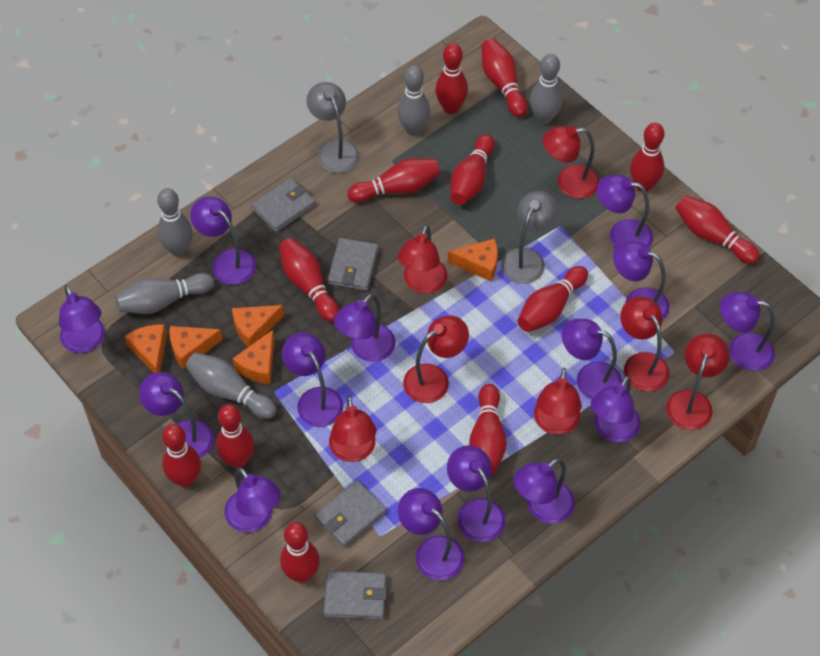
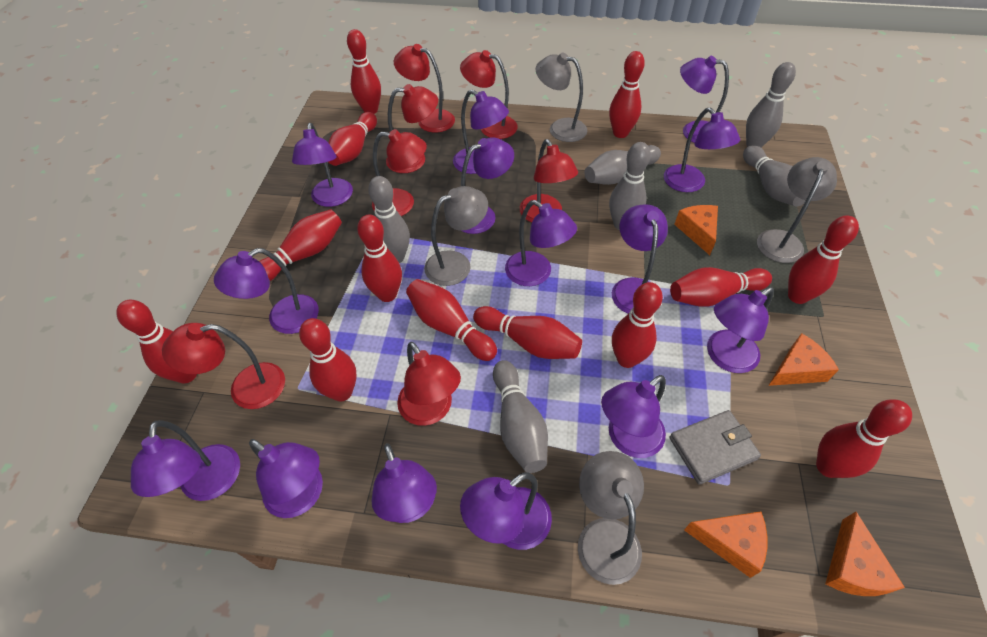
grey bowling pin: [115,273,214,314] [157,188,193,257] [186,352,277,419] [397,65,430,136] [530,54,563,124] = 5 -> [368,176,410,263] [493,360,548,473] [584,145,661,185] [609,142,651,230] [743,145,806,207] [746,62,796,148] = 6
grey lamp: [306,82,359,173] [501,191,559,284] = 2 -> [424,186,488,286] [536,53,587,142] [578,451,644,585] [757,157,837,263] = 4
grey wallet: [251,178,316,232] [315,480,387,548] [323,571,387,620] [328,238,378,291] = 4 -> [669,410,761,485] = 1
orange cheese: [125,324,167,373] [169,326,223,369] [232,305,284,347] [232,330,274,384] [448,238,498,282] = 5 -> [674,205,718,255] [684,511,767,578] [768,333,839,386] [825,512,905,596] = 4
red bowling pin: [162,424,201,487] [216,404,254,468] [279,238,340,322] [280,522,320,583] [347,158,440,203] [435,43,468,114] [450,134,495,205] [469,384,507,475] [481,38,528,117] [518,266,588,332] [630,123,664,192] [676,195,760,264] = 12 -> [116,300,197,383] [259,209,342,281] [299,318,357,401] [328,112,377,166] [347,29,381,114] [357,215,402,302] [406,279,497,361] [473,306,582,359] [609,51,645,138] [612,282,663,368] [670,267,772,307] [788,215,859,304] [816,399,912,478] = 13

